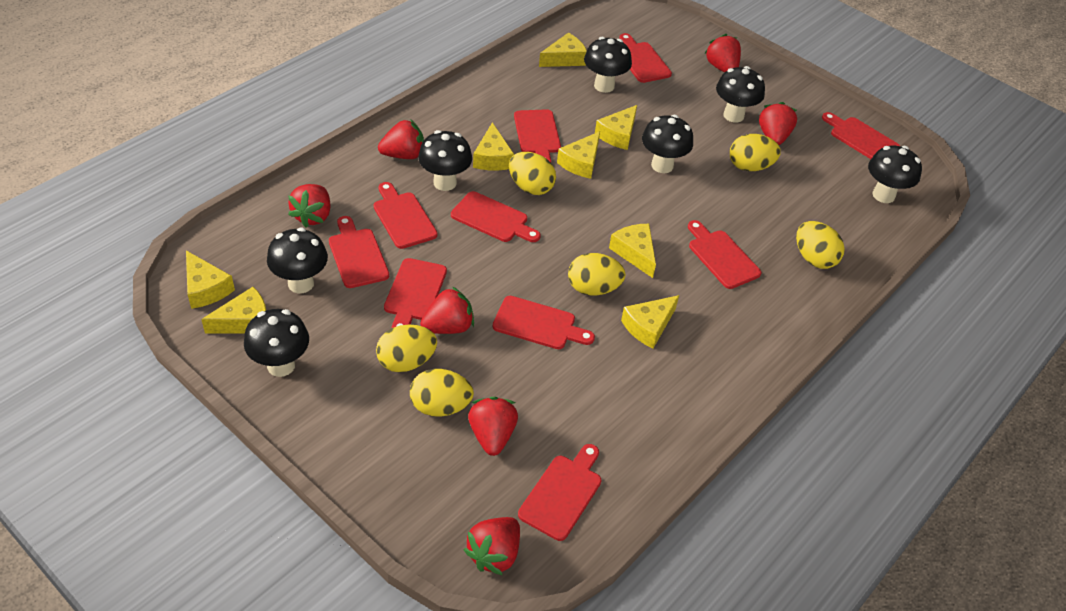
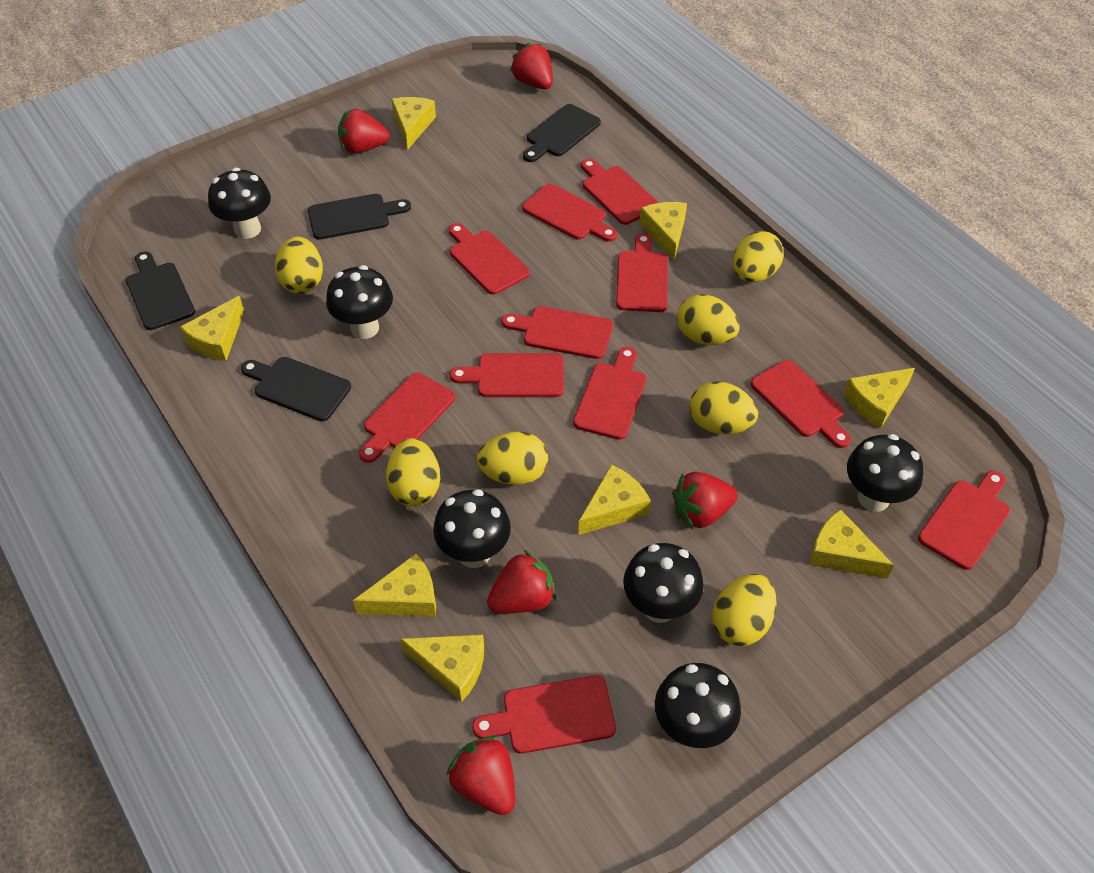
black cutting board: none = 0 -> [126,251,195,330] [241,357,351,421] [308,194,411,240] [523,104,601,162] = 4
black mushroom: [244,309,309,377] [267,227,328,293] [418,130,472,191] [584,37,632,93] [642,115,693,173] [716,66,765,123] [868,146,922,203] = 7 -> [208,168,271,239] [326,265,393,339] [433,489,511,568] [623,543,704,623] [655,663,741,748] [847,434,923,512] = 6
red cutting board: [329,216,389,288] [374,182,437,249] [384,258,447,328] [451,191,541,242] [493,296,595,349] [514,109,561,163] [518,444,601,541] [619,33,672,83] [688,220,761,289] [822,112,900,159] = 10 -> [359,373,455,463] [449,223,530,295] [450,353,564,397] [472,675,616,754] [502,306,613,359] [522,184,617,242] [573,347,646,440] [581,159,659,225] [616,233,668,312] [751,360,851,448] [918,471,1010,570] = 11
red strawberry: [288,184,331,227] [378,119,424,159] [420,286,474,334] [463,517,520,575] [468,397,518,456] [705,34,741,73] [759,102,797,145] = 7 -> [338,109,390,154] [446,736,515,815] [487,550,556,613] [510,43,553,89] [672,472,738,530] = 5
yellow egg: [376,325,437,372] [410,369,474,417] [509,152,556,195] [568,253,626,296] [730,134,781,171] [796,221,845,269] = 6 -> [275,237,323,294] [386,438,440,506] [477,432,548,485] [677,294,740,345] [689,382,758,435] [712,574,777,646] [733,231,784,282] = 7

